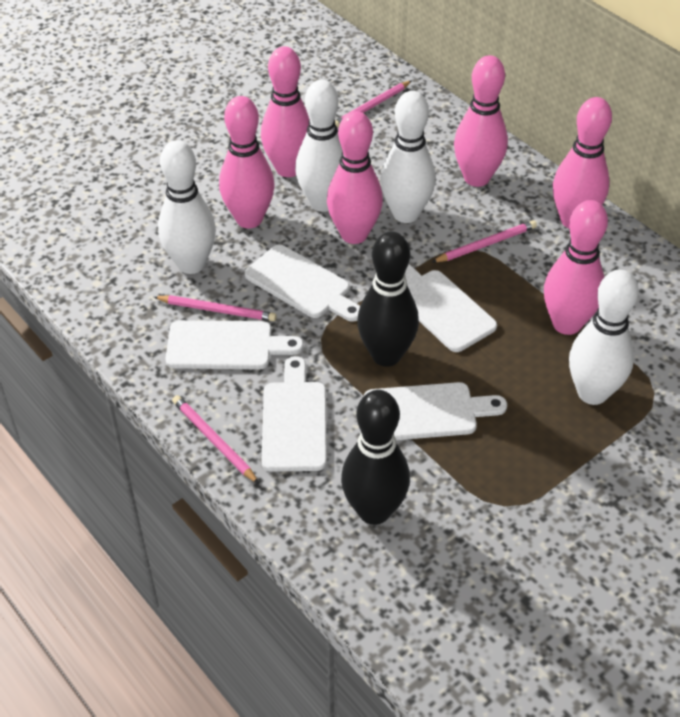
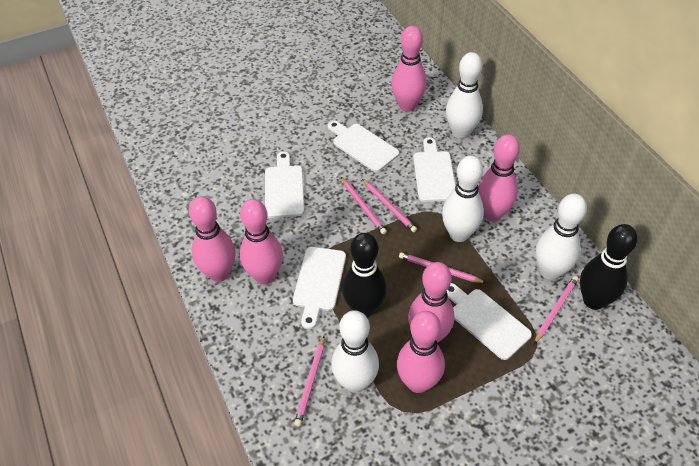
pink pencil: [154,295,277,321] [172,395,259,484] [335,81,411,128] [431,220,537,263] = 4 -> [294,336,325,426] [341,177,387,234] [362,179,417,232] [399,252,486,283] [534,276,579,344] = 5

